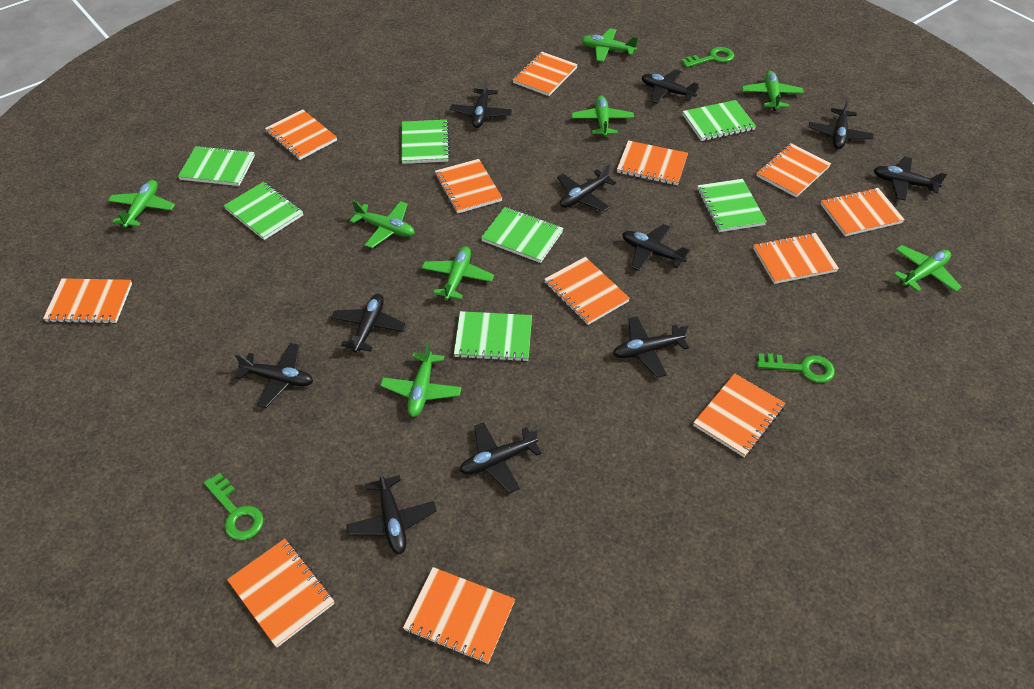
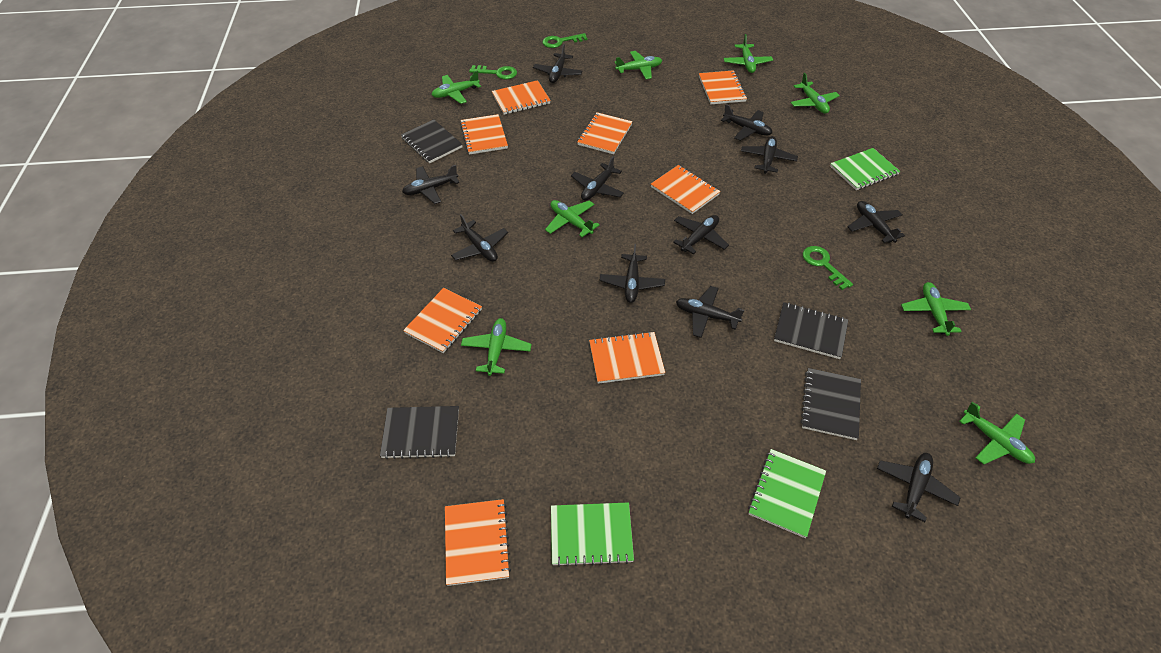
black notebook: none = 0 -> [380,406,459,459] [401,119,463,163] [774,302,848,359] [801,368,861,440] = 4
green notebook: [178,145,255,186] [224,182,303,240] [401,120,450,164] [454,311,532,362] [481,207,564,263] [682,100,756,141] [697,179,767,232] = 7 -> [551,502,634,567] [748,449,826,538] [830,148,900,190] = 3
orange notebook: [43,278,132,324] [227,539,334,647] [265,109,337,160] [403,567,515,664] [435,159,502,214] [513,52,578,96] [544,257,630,325] [617,140,688,185] [693,373,786,457] [753,233,839,284] [756,143,831,197] [821,188,905,236] = 12 -> [403,288,482,353] [445,499,511,586] [460,114,508,155] [492,80,551,115] [577,112,632,154] [589,331,665,384] [651,165,720,214] [699,70,747,104] = 8

